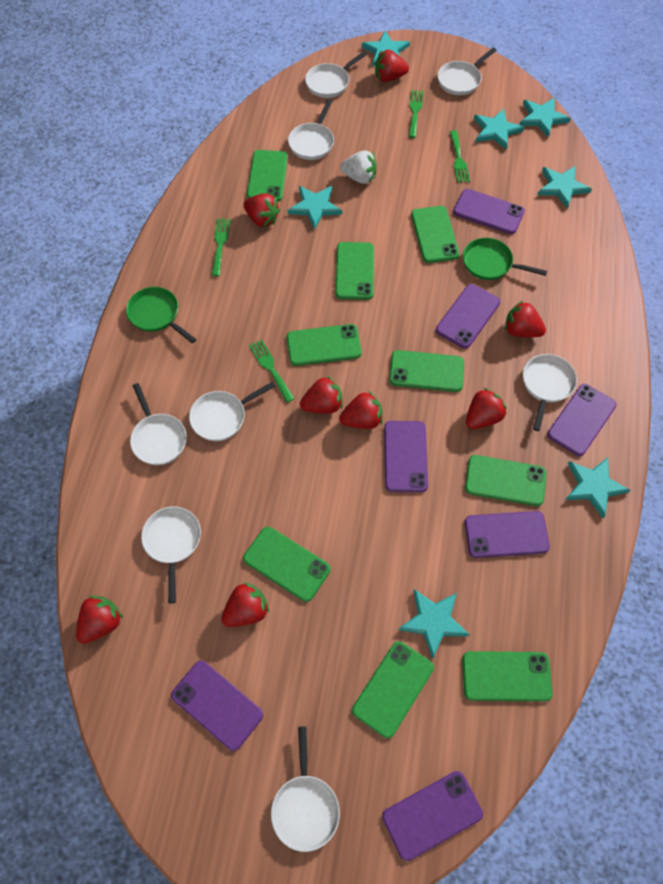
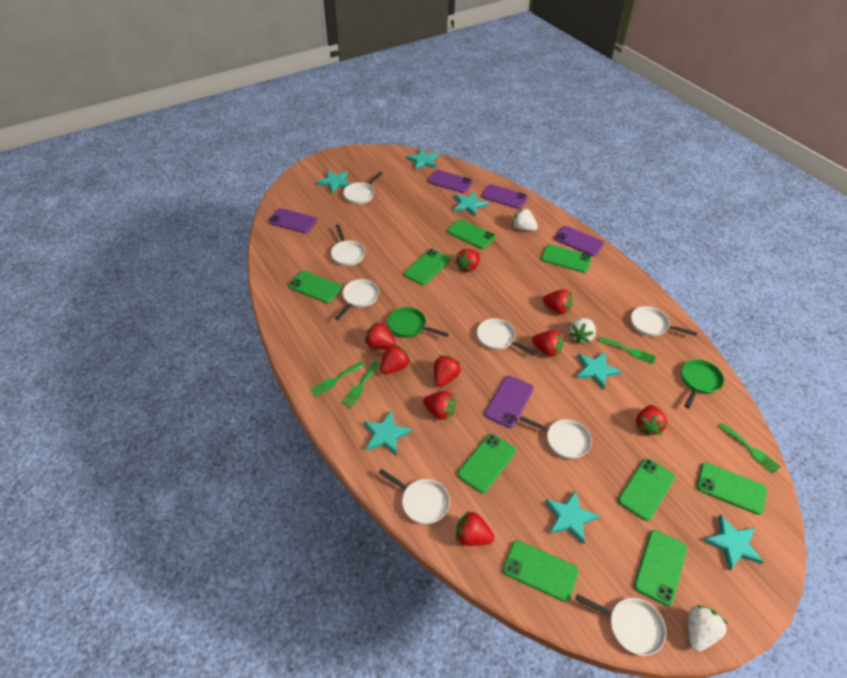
purple phone: [171,660,263,751] [382,771,483,861] [384,421,428,492] [436,284,500,348] [453,189,525,234] [465,511,550,558] [547,384,616,456] = 7 -> [268,208,317,233] [428,170,473,193] [481,184,528,209] [485,375,534,428] [554,226,604,256] = 5
red strawberry: [76,596,123,644] [221,582,269,627] [244,193,280,227] [300,375,343,414] [339,391,383,429] [375,50,409,82] [466,388,507,429] [505,301,546,337] = 8 -> [365,322,396,349] [380,344,410,374] [423,391,456,421] [434,355,461,387] [455,249,480,272] [456,511,494,546] [532,330,563,356] [543,289,572,314] [636,405,667,436] = 9
white strawberry: [340,150,377,184] = 1 -> [512,208,538,231] [569,318,596,344] [687,605,728,651] = 3

